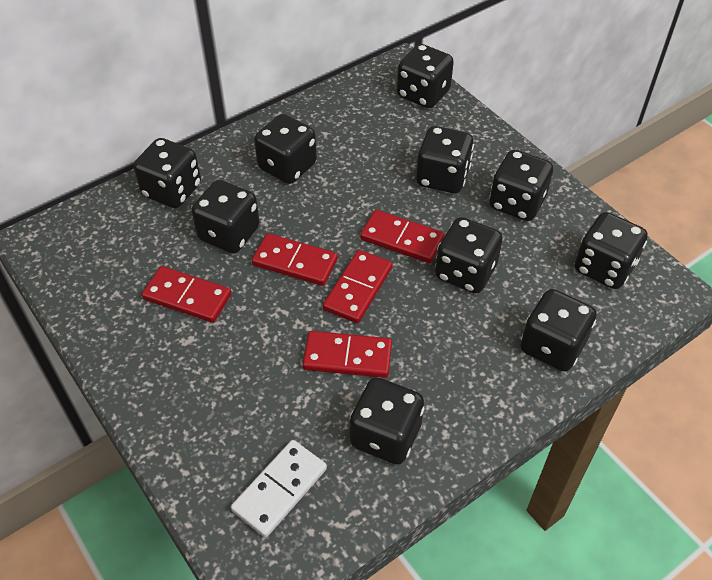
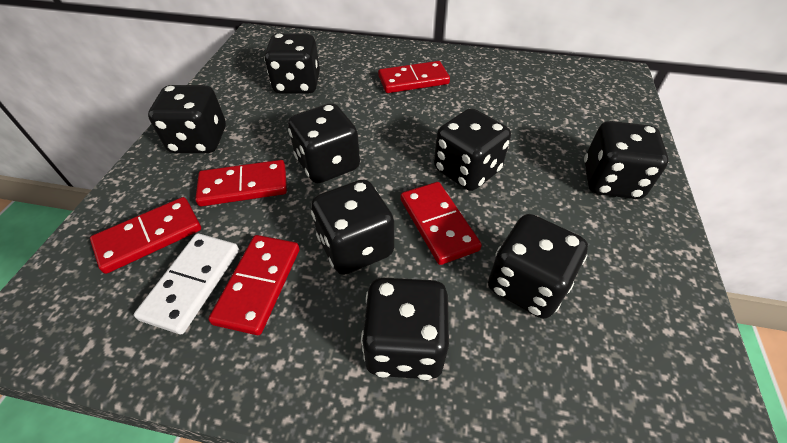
black dice: [133,138,201,208] [192,180,260,253] [254,114,317,184] [350,377,425,465] [397,44,454,108] [416,126,474,193] [435,217,503,293] [489,150,553,221] [521,289,596,372] [575,212,648,289] = 10 -> [148,85,226,153] [264,34,320,94] [288,103,360,183] [311,179,394,275] [361,278,449,380] [434,108,511,191] [488,214,588,319] [584,121,668,199] = 8

